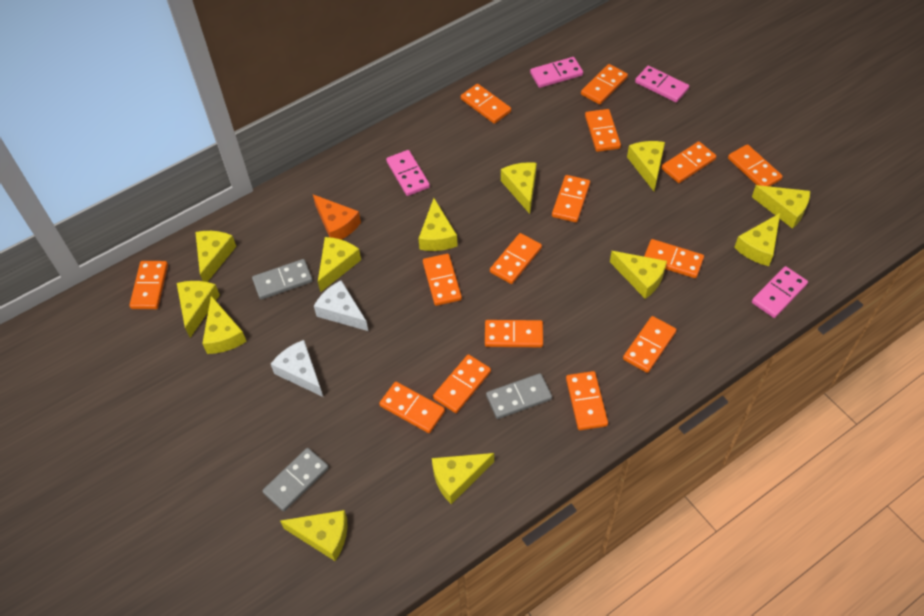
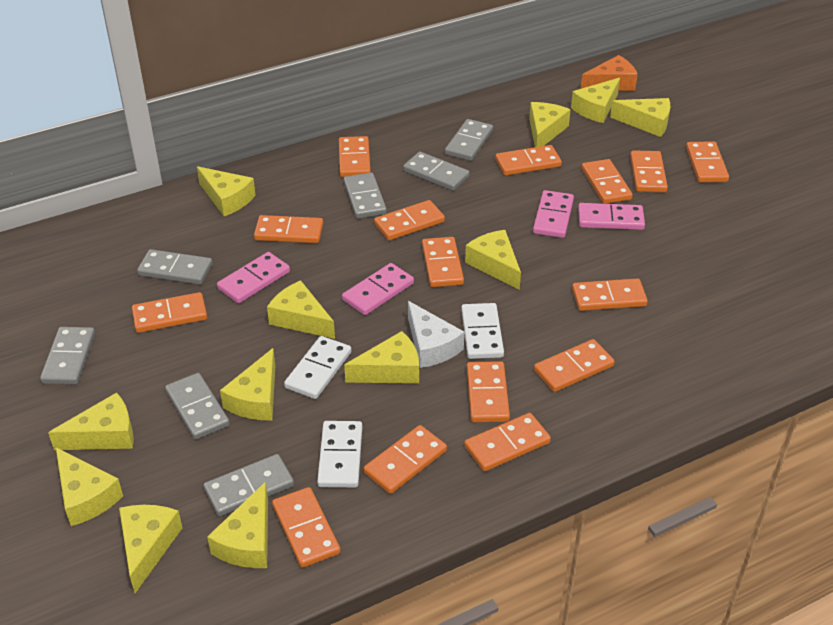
grey domino: [252,259,313,300] [262,448,329,512] [486,373,552,419] = 3 -> [40,327,95,384] [137,249,212,285] [165,373,230,440] [204,454,294,516] [343,173,387,219] [403,152,470,191] [445,119,493,161] = 7
white cheese: [271,340,323,397] [314,280,368,331] = 2 -> [408,301,464,368] = 1
white domino: none = 0 -> [284,336,351,399] [317,421,362,488] [461,303,504,359] = 3

